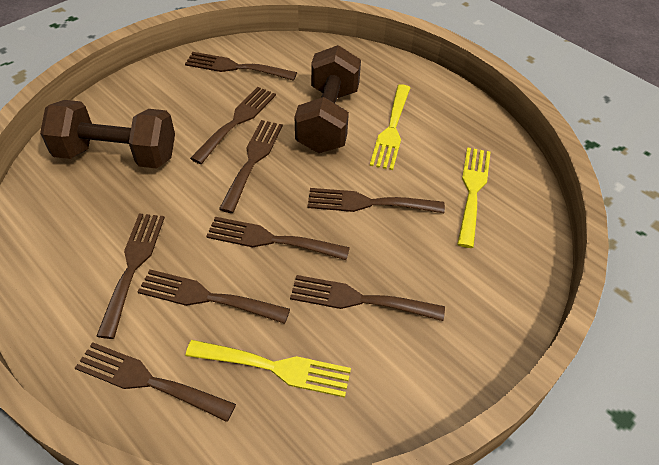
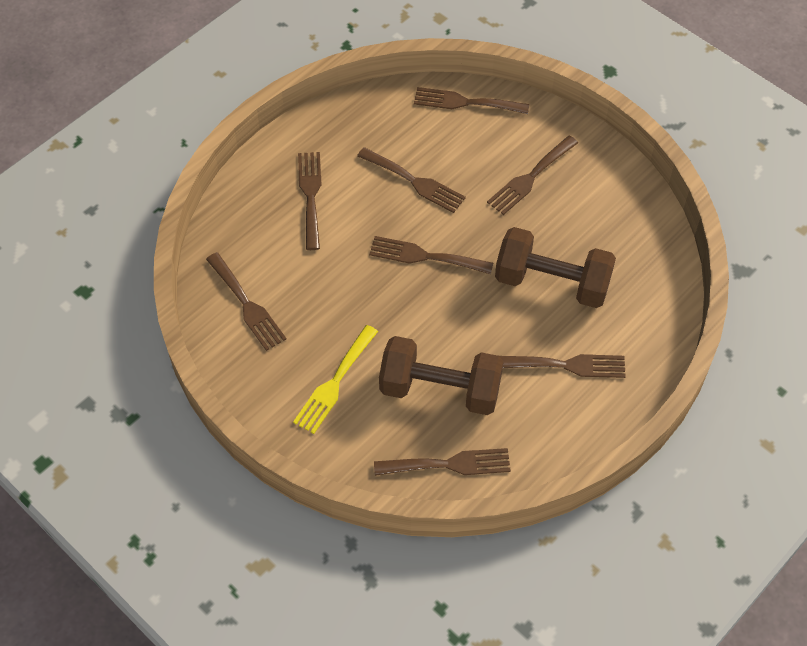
brown fork: [75,342,236,422] [97,214,165,339] [138,269,290,324] [185,52,297,81] [190,87,276,164] [206,217,350,260] [219,120,283,213] [290,275,445,321] [308,188,445,213] = 9 -> [206,252,286,351] [298,152,322,250] [357,147,466,213] [369,236,493,274] [374,448,511,476] [414,87,529,114] [487,136,578,215] [500,354,626,378] = 8
yellow fork: [186,340,351,398] [370,84,410,170] [457,147,491,248] = 3 -> [293,325,378,434] = 1

